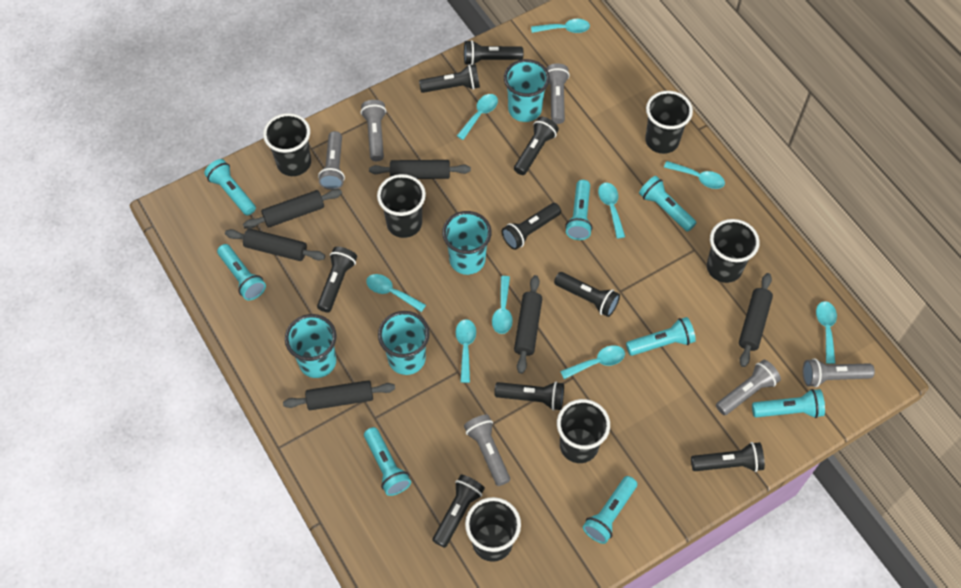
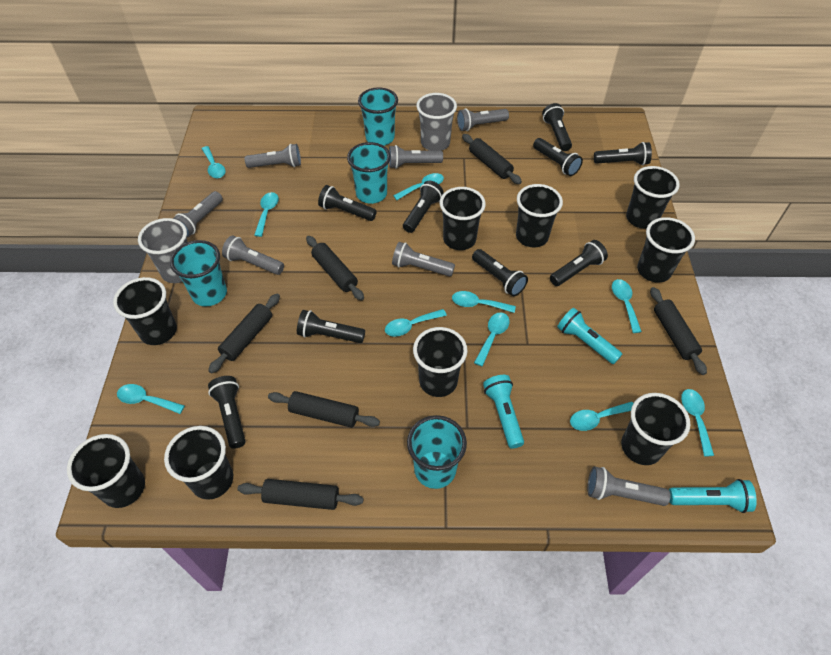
black cup: [263,113,311,176] [377,174,426,238] [465,497,521,562] [557,399,610,463] [645,91,693,154] [707,219,760,283] = 6 -> [67,434,145,508] [113,277,177,345] [164,426,233,500] [413,327,468,397] [440,187,486,250] [516,184,563,247] [621,393,690,465] [626,166,680,229] [637,217,695,283] = 9
grey cup: none = 0 -> [138,218,187,283] [416,93,457,151] = 2
grey flashlight: [318,131,345,190] [361,100,386,161] [464,414,510,486] [546,63,570,124] [716,360,781,415] [803,358,875,387] = 6 -> [173,191,223,237] [222,236,284,275] [245,144,301,168] [389,145,443,169] [392,242,455,277] [457,108,509,131] [587,466,670,506] = 7
turquoise flashlight: [204,159,256,216] [217,244,266,300] [364,427,411,496] [565,180,593,240] [583,476,637,544] [626,317,696,356] [639,176,696,232] [752,389,825,418] = 8 -> [483,375,524,449] [557,308,622,364] [669,479,757,513] = 3
turquoise spoon: [366,274,426,312] [455,319,476,383] [457,94,498,140] [492,276,513,334] [531,19,590,33] [560,345,625,379] [598,183,625,239] [664,161,725,189] [816,301,837,364] = 9 -> [117,384,185,414] [202,146,226,178] [254,192,279,237] [385,309,447,337] [393,173,444,200] [452,291,516,313] [474,312,510,366] [570,402,633,431] [612,279,642,333] [681,389,714,457] = 10

